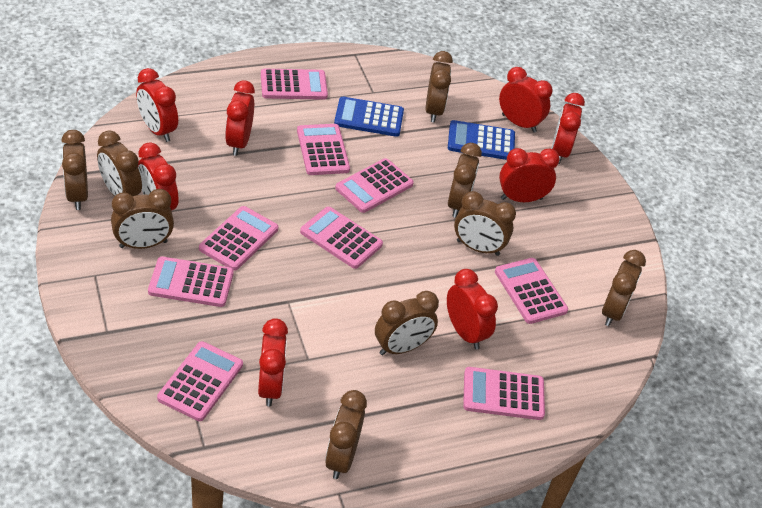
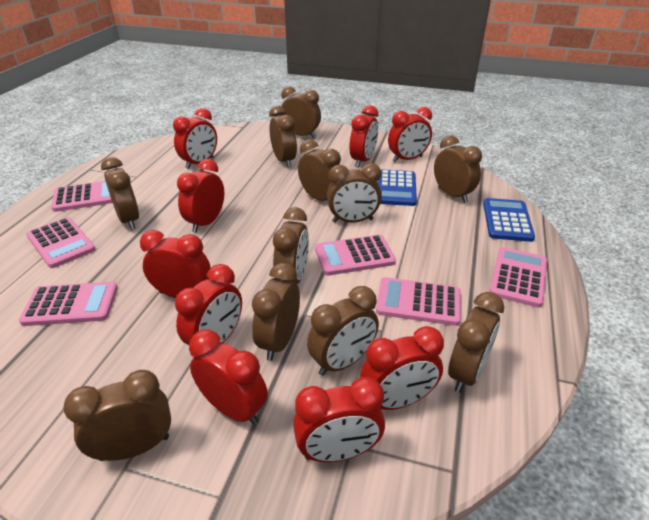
brown clock: [61,130,88,210] [97,130,142,197] [111,189,174,249] [325,390,367,479] [375,291,439,355] [426,51,453,122] [448,143,482,218] [454,191,516,256] [602,250,646,326] = 9 -> [63,370,171,461] [101,157,139,229] [252,263,300,361] [269,105,297,168] [273,207,309,284] [280,86,321,138] [298,139,341,201] [307,286,379,376] [327,163,382,223] [434,135,482,203] [448,292,504,393] = 11
pink calculator: [148,256,234,307] [157,341,243,421] [199,206,278,271] [261,69,328,100] [297,124,350,175] [300,207,383,269] [335,158,414,213] [463,367,545,420] [495,258,568,324] = 9 -> [19,282,118,326] [26,217,96,268] [51,181,112,212] [315,235,396,276] [376,277,461,326] [490,247,547,307] = 6
red clock: [136,68,178,142] [138,142,179,211] [225,80,255,156] [258,318,288,406] [447,269,498,349] [499,67,553,133] [499,148,560,202] [552,93,585,164] = 8 -> [140,230,211,298] [173,108,217,169] [175,264,242,345] [177,159,224,233] [189,330,268,425] [293,377,385,462] [350,105,378,167] [360,326,444,410] [388,107,432,162] = 9

